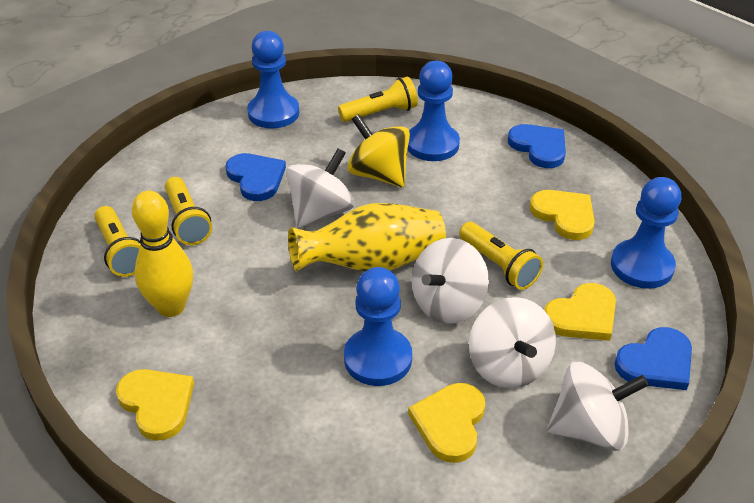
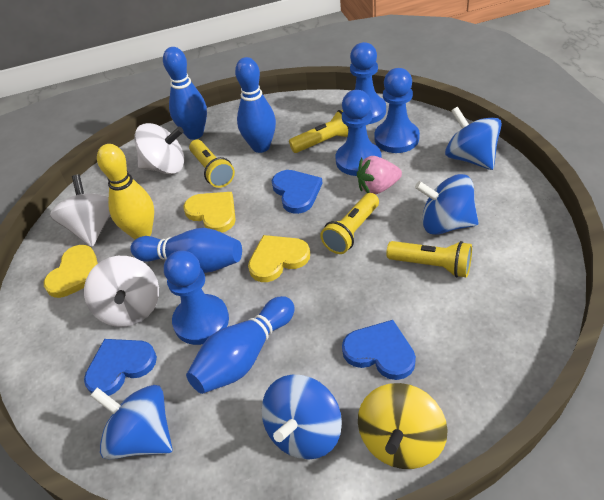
blue bowling pin: none = 0 -> [130,228,242,273] [163,47,207,140] [186,296,295,394] [235,57,276,153] = 4
blue spinning top: none = 0 -> [90,385,172,460] [262,375,342,459] [415,174,479,235] [445,106,502,170] = 4
pink strawberry: none = 0 -> [357,156,402,194] = 1
white spinning top: [286,148,354,228] [412,238,489,324] [469,297,556,388] [547,362,649,451] = 4 -> [50,175,111,247] [84,256,159,327] [134,123,184,174] = 3
yellow heart: [116,369,194,441] [408,383,485,463] [530,190,595,240] [544,283,616,341] = 4 -> [44,245,98,298] [183,192,236,233] [248,235,310,282] = 3
yellow vase: [288,203,446,272] = 1 -> none = 0

